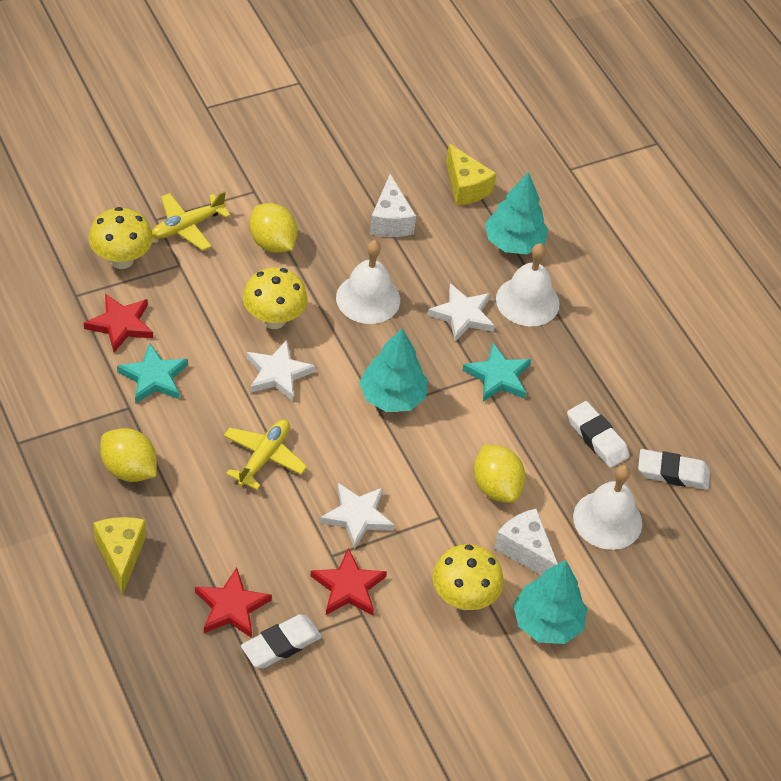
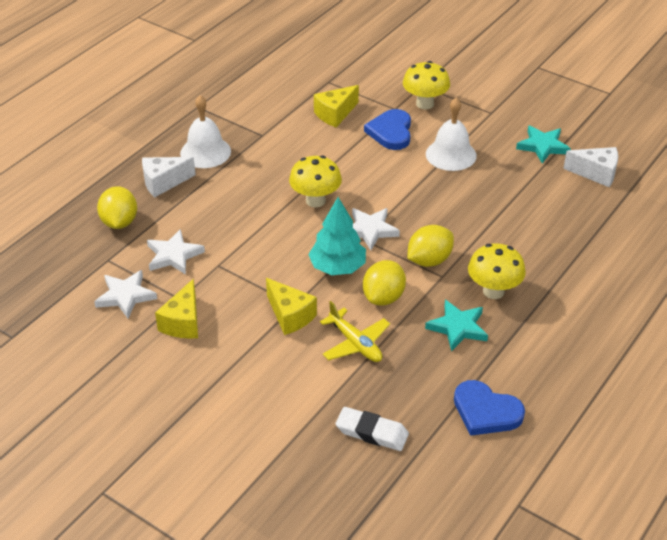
blue heart: none = 0 -> [364,109,411,150] [454,380,525,436] = 2
red star: [84,294,153,352] [195,567,272,638] [310,548,387,615] = 3 -> none = 0
turquoise tree: [359,328,427,412] [485,172,549,254] [513,560,587,644] = 3 -> [308,197,366,275] = 1
white bell: [336,240,400,324] [496,243,560,326] [573,465,642,550] = 3 -> [180,95,231,168] [426,98,477,171] = 2
white eraser: [241,614,322,668] [567,401,630,468] [638,449,710,490] = 3 -> [336,407,409,451] = 1
yellow cheese: [93,517,146,594] [446,144,497,206] = 2 -> [155,279,198,339] [266,278,317,335] [314,85,359,128] = 3
yellow plane: [152,191,231,251] [224,419,307,490] = 2 -> [320,301,390,362] = 1

